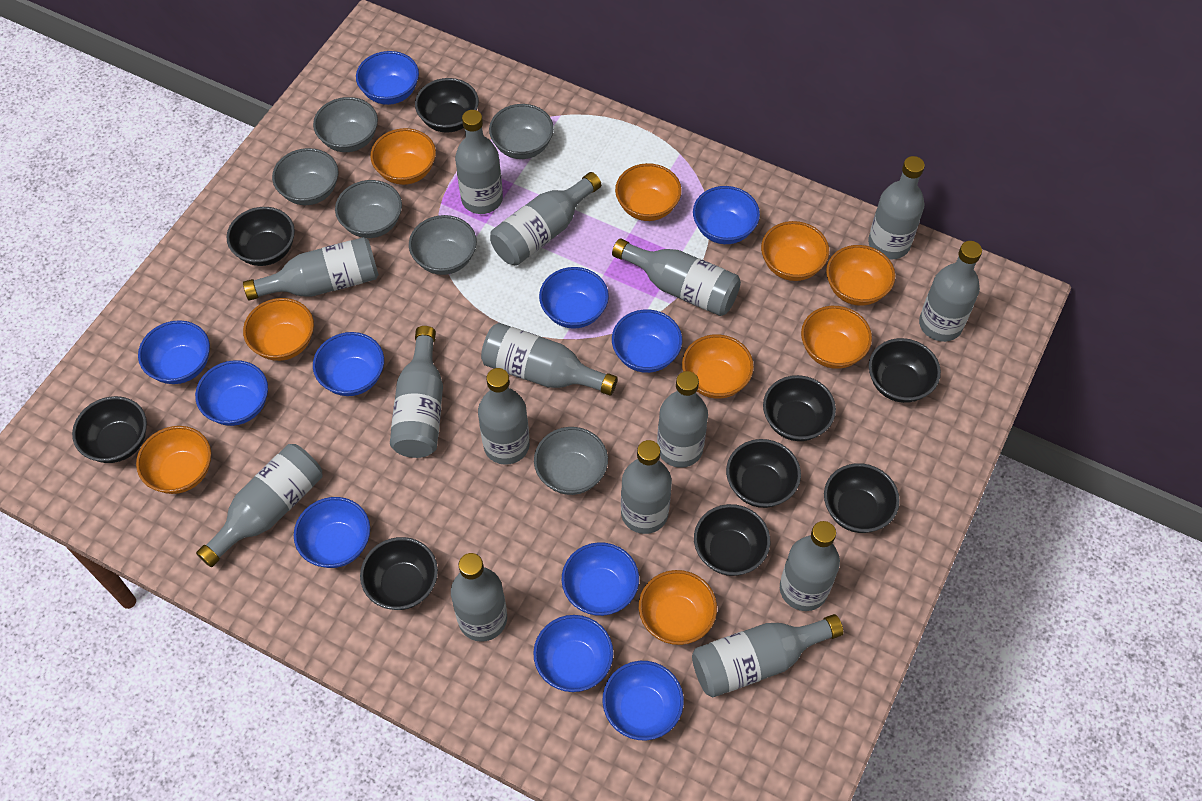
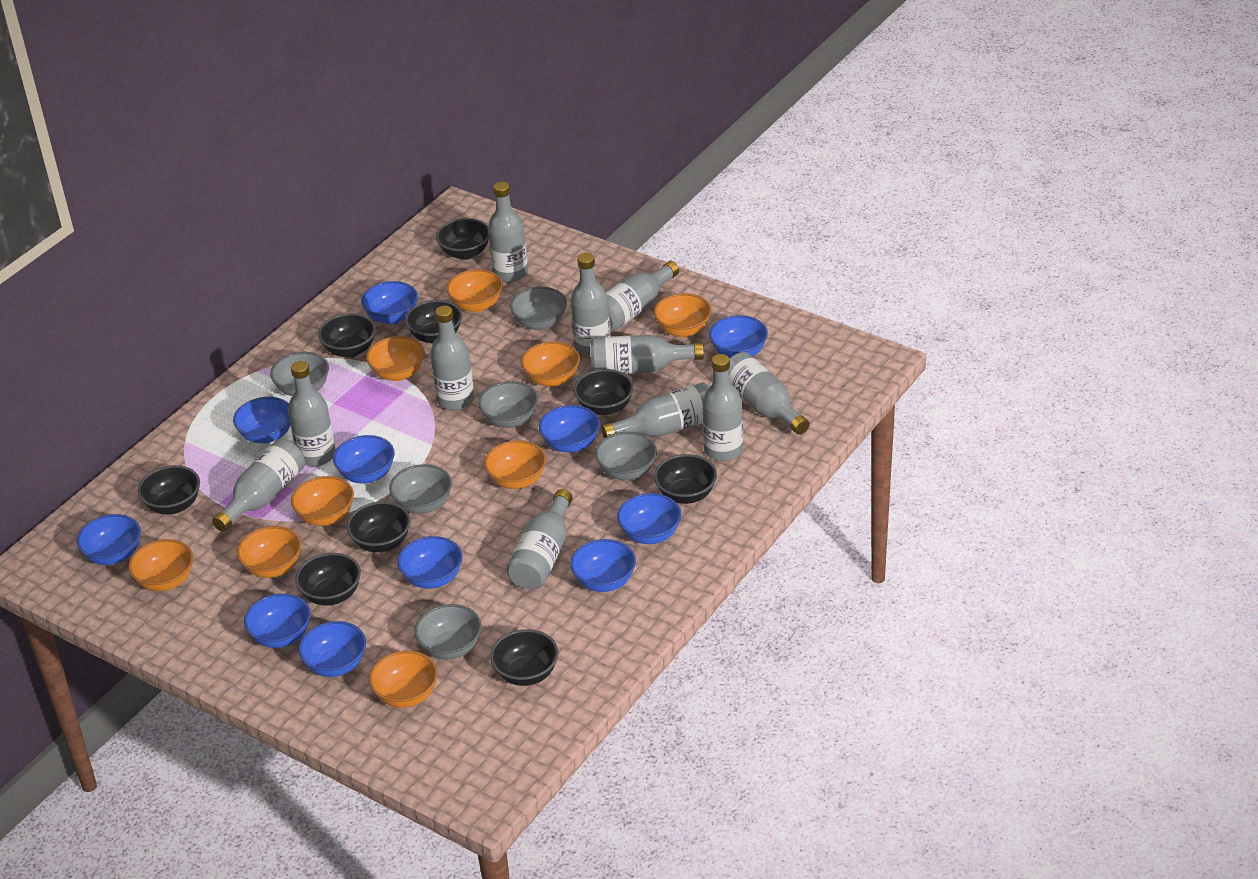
grey bottle: [196,444,322,567] [243,237,379,301] [390,326,443,458] [451,553,507,642] [455,110,503,214] [478,368,530,465] [481,323,618,395] [490,172,601,266] [612,238,741,316] [621,440,672,534] [657,371,708,468] [692,614,843,697] [780,521,840,611] [868,156,925,259] [919,241,982,342] = 15 -> [212,439,305,532] [288,361,336,466] [430,306,474,410] [488,182,528,282] [506,489,573,589] [570,253,611,356] [590,335,704,374] [601,382,710,438] [606,261,679,333] [702,354,743,461] [729,352,810,435] = 11

